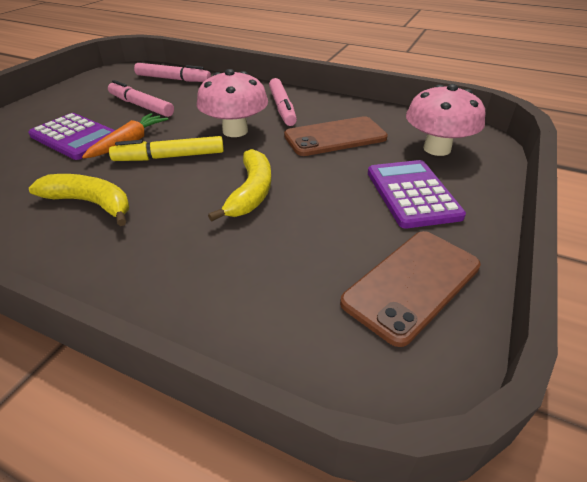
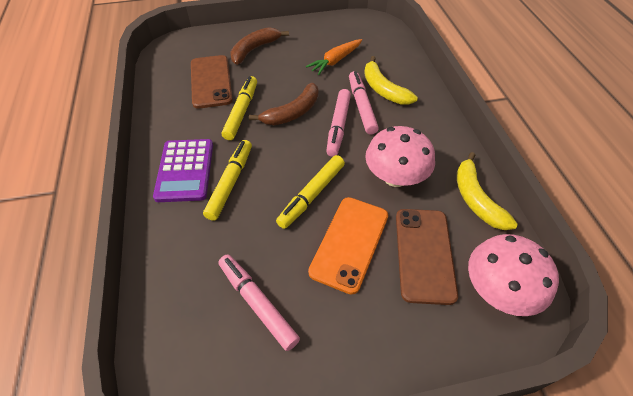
brown banana: none = 0 -> [230,27,289,65] [249,83,318,125] = 2
orange phone: none = 0 -> [308,197,388,295] = 1
purple calculator: [28,113,115,160] [368,160,466,228] = 2 -> [153,139,213,202] = 1
yellow marker: [109,136,224,161] = 1 -> [203,140,252,221] [222,76,257,140] [276,155,345,229] = 3

